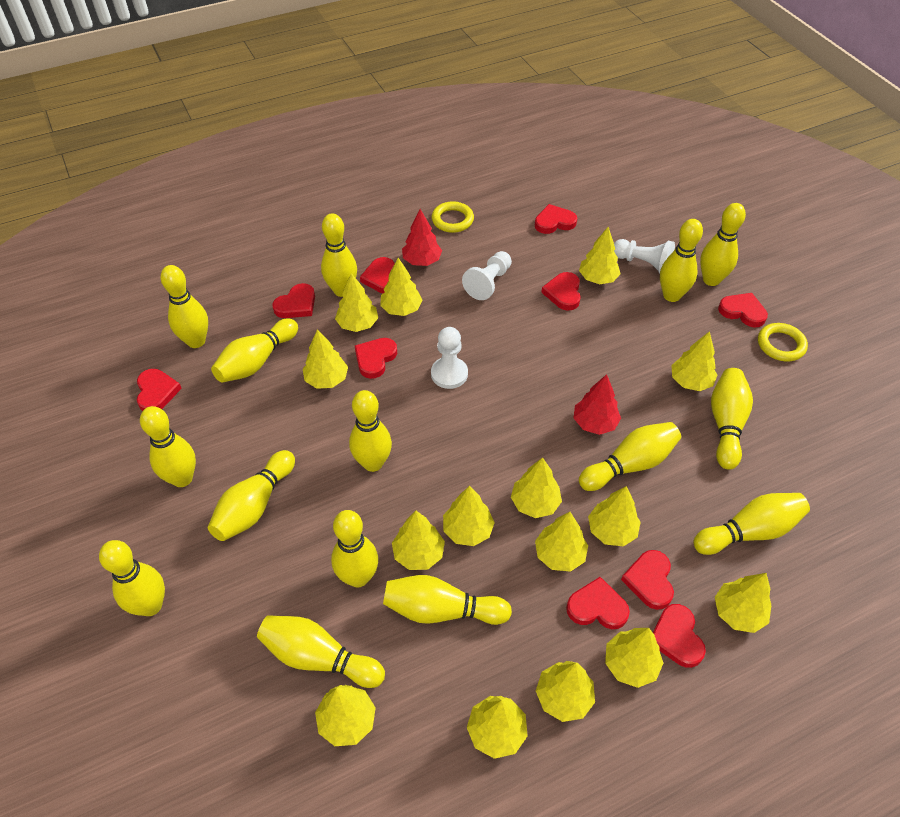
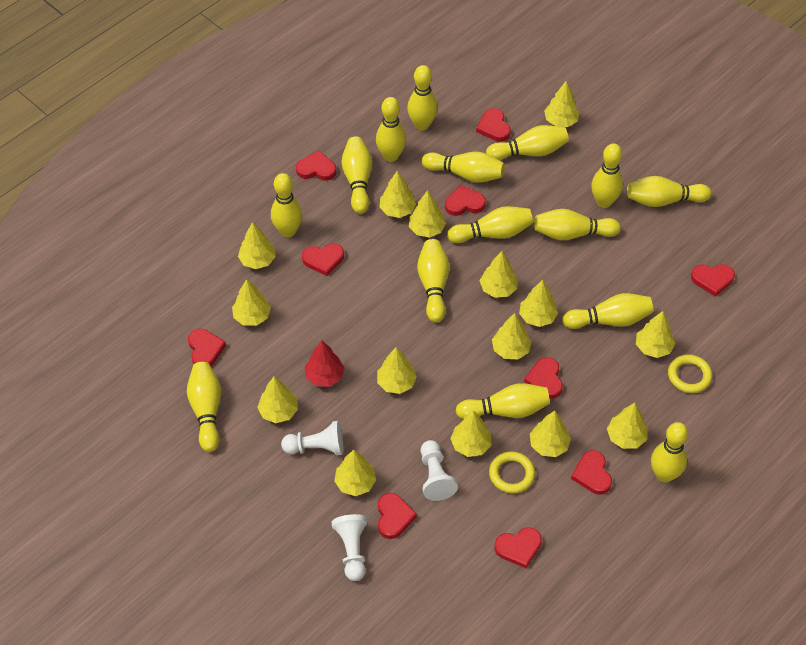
red tree: [402,209,442,266] [574,374,621,435] = 2 -> [305,340,345,387] = 1

